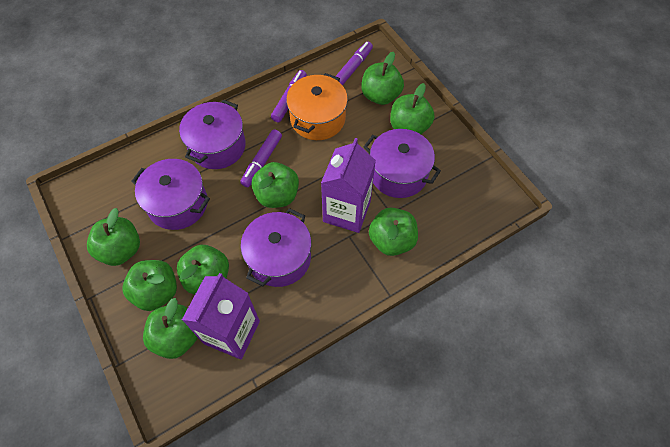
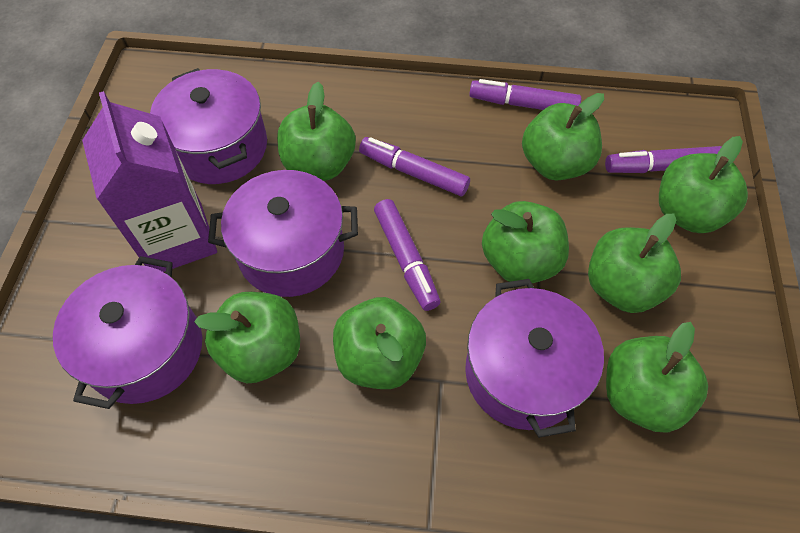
orange pot: [286,73,348,140] = 1 -> none = 0
purple carton: [182,273,260,359] [321,138,376,233] = 2 -> [82,91,217,272] = 1
purple marker: [240,129,282,187] [271,70,307,122] [336,41,373,85] = 3 -> [359,137,470,196] [374,199,441,311] [469,79,581,110] [605,146,721,173] = 4

